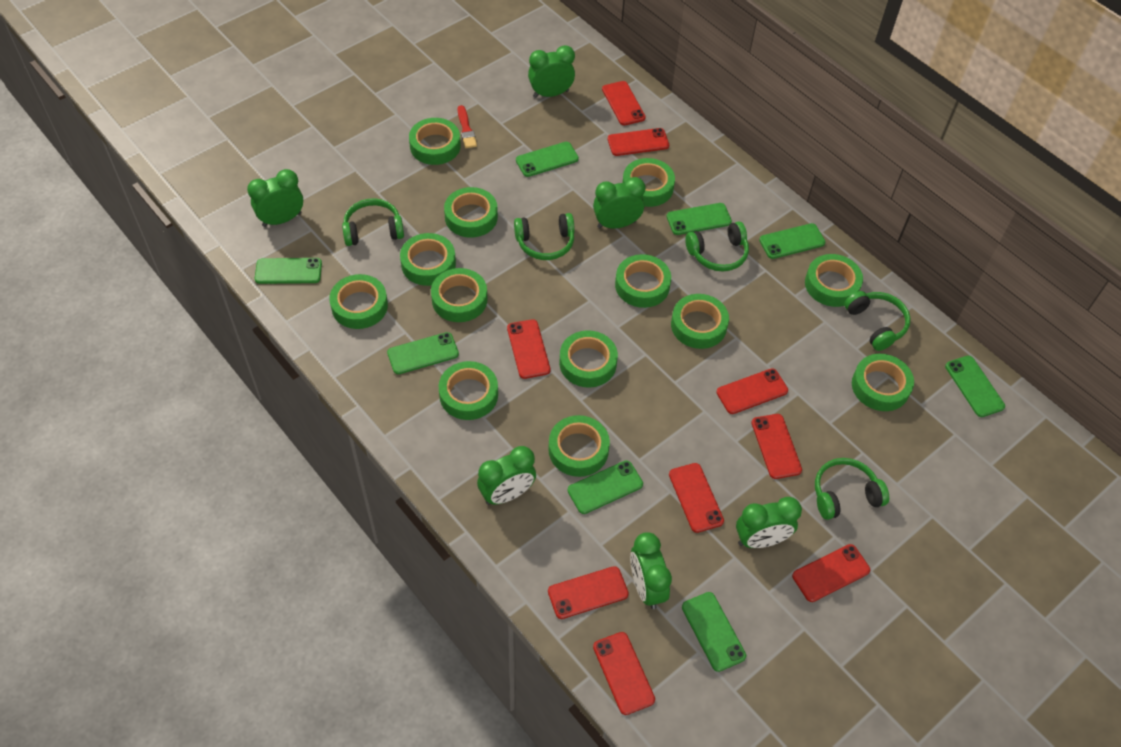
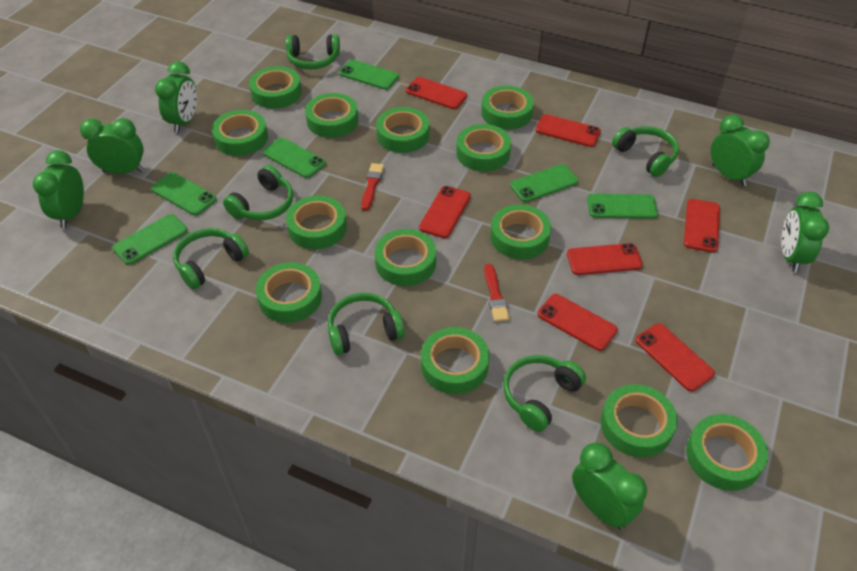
green headphones: [342,198,404,246] [514,213,575,260] [685,222,749,271] [815,458,889,520] [844,291,911,351] = 5 -> [173,228,249,289] [223,165,293,220] [286,34,340,69] [328,293,405,355] [503,355,586,432] [612,126,679,177] = 6
green phone: [255,258,322,284] [387,332,459,374] [516,142,579,177] [568,460,643,514] [667,203,732,235] [682,592,746,672] [759,223,825,259] [945,356,1005,417] = 8 -> [113,214,188,265] [151,172,217,216] [262,138,326,178] [339,60,399,90] [510,164,578,202] [587,194,658,219] = 6
red brush: [457,105,477,148] = 1 -> [361,163,384,211] [484,264,510,322] = 2
red phone: [507,319,550,379] [548,566,629,619] [593,632,655,715] [602,81,646,125] [608,128,669,156] [669,463,724,533] [717,368,788,414] [751,414,802,479] [792,544,870,602] = 9 -> [406,77,467,109] [419,186,471,238] [535,114,601,147] [538,294,618,351] [567,243,643,275] [636,323,715,391] [684,199,720,253] = 7

